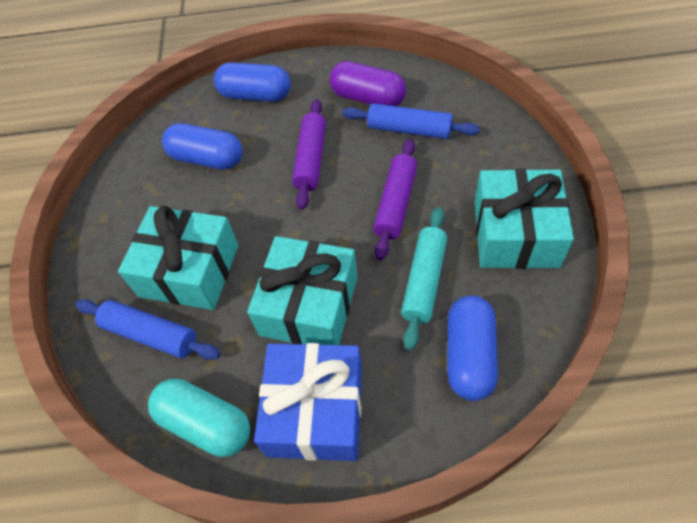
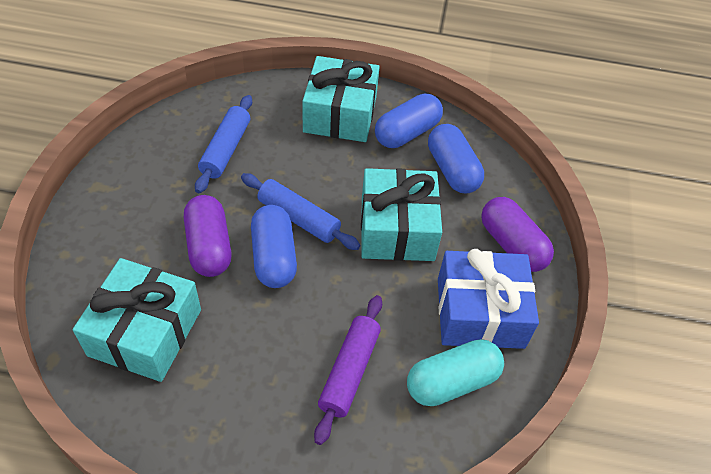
purple capsule: [330,61,406,106] = 1 -> [184,195,231,277] [481,197,554,272] = 2
purple rolling pin: [292,99,326,210] [373,139,417,260] = 2 -> [314,295,382,445] = 1
turquoise rolling pin: [401,207,447,351] = 1 -> none = 0

